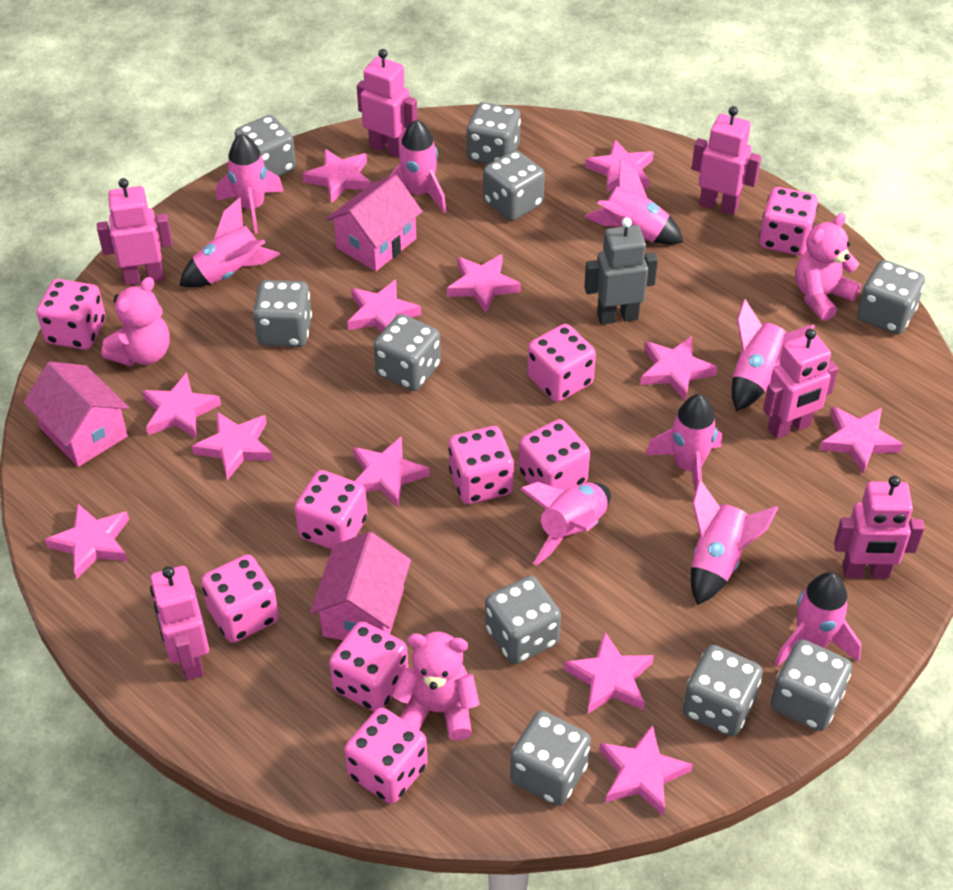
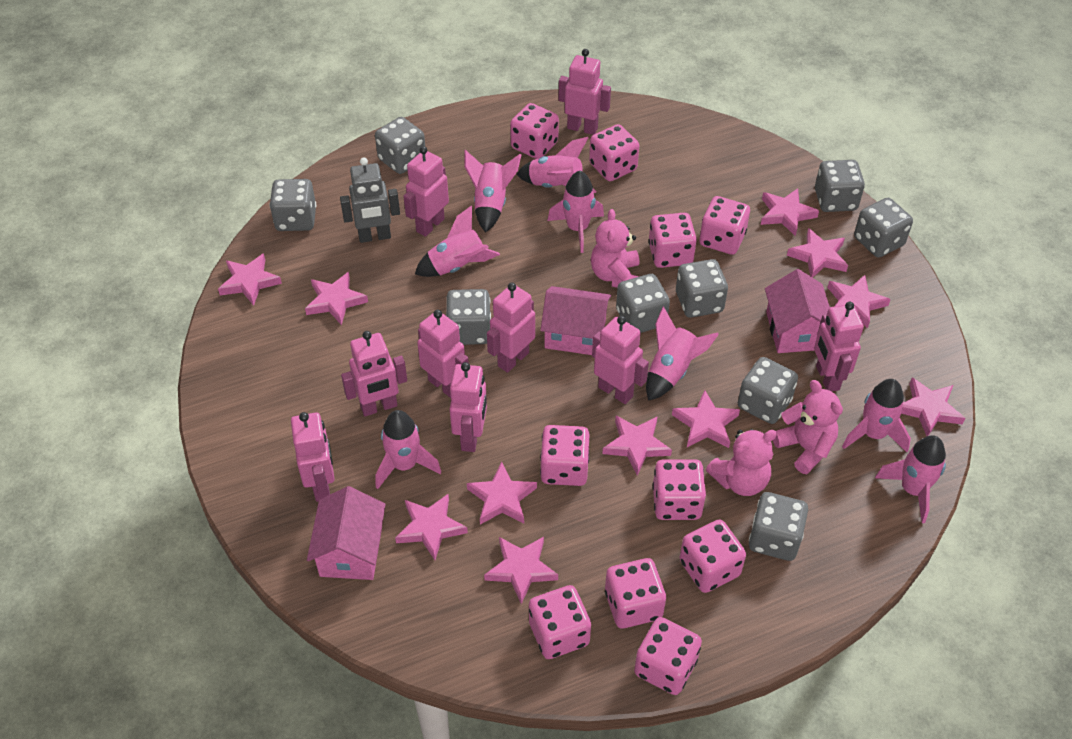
grey dice: [235,115,296,176] [253,280,312,347] [374,314,441,391] [467,102,521,164] [483,150,545,221] [485,576,561,664] [510,711,591,806] [683,645,763,737] [771,639,852,731] [857,260,925,334] = 10 -> [270,179,316,231] [375,117,425,174] [446,289,491,345] [616,274,670,333] [676,259,728,318] [738,357,798,424] [749,492,808,561] [815,160,865,212] [854,198,913,258] = 9
pink dice: [37,279,106,350] [201,555,279,643] [295,470,368,550] [329,621,408,712] [344,708,428,804] [449,426,514,504] [519,419,590,491] [527,324,596,402] [759,187,818,255] = 9 -> [510,103,559,159] [529,585,591,659] [540,425,589,486] [589,124,639,181] [605,558,666,629] [634,617,702,695] [648,213,697,268] [652,459,706,520] [679,519,746,593] [699,196,750,255] = 10
pink robot: [97,178,173,285] [150,566,209,680] [357,49,418,158] [692,106,761,215] [763,329,838,439] [834,476,925,579] = 6 -> [291,412,335,502] [341,331,407,416] [404,146,449,237] [417,310,469,398] [450,362,487,452] [487,283,535,373] [558,49,611,135] [592,316,649,404] [814,301,864,391] = 9
pink rocket: [179,197,280,288] [216,133,284,234] [389,119,447,213] [520,482,611,566] [584,159,683,245] [645,394,722,491] [691,480,778,605] [732,299,815,411] [775,572,861,667] = 9 -> [376,410,441,489] [415,206,500,277] [464,150,521,233] [517,137,596,193] [547,171,604,253] [646,306,719,401] [842,379,911,452] [875,435,946,523] = 8
pink star: [45,504,129,579] [142,373,221,439] [192,412,273,480] [302,149,371,203] [347,280,421,332] [353,436,430,508] [447,254,521,313] [564,632,654,714] [585,140,654,193] [599,725,693,816] [641,336,718,400] [820,406,903,474] = 12 -> [218,253,282,306] [305,272,368,325] [395,494,468,560] [467,462,537,524] [484,537,558,604] [602,416,672,475] [672,390,740,448] [761,188,819,236] [787,228,848,278] [827,275,891,328] [901,378,965,436] = 11

